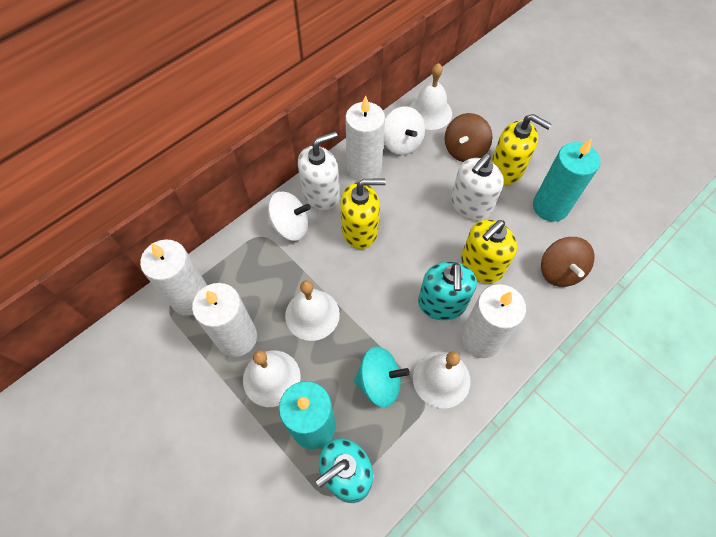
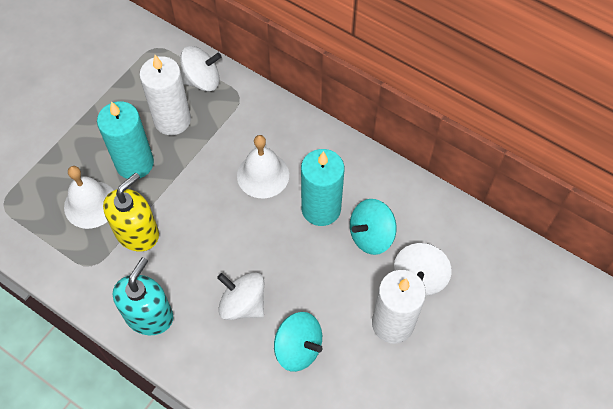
brown spinning top: [445,113,492,162] [541,237,594,287] = 2 -> none = 0
turquoise soap dispenser: [315,438,373,503] [418,262,477,320] = 2 -> [113,257,173,335] = 1
turquoise spinning top: [354,346,410,408] = 1 -> [274,312,323,372] [350,199,397,255] = 2
white bell: [243,350,301,407] [285,280,340,341] [409,63,452,130] [413,351,470,408] = 4 -> [64,166,114,229] [237,135,289,198] = 2
white candle: [140,239,207,316] [192,283,257,357] [345,96,385,182] [461,284,526,358] = 4 -> [139,55,191,135] [372,270,426,344] = 2
white soap dispenser: [298,131,340,210] [451,154,504,220] = 2 -> none = 0
white spinning top: [268,191,311,241] [384,106,425,155] = 2 -> [180,46,222,92] [217,272,264,320] [394,243,452,296] = 3
yellow soap dispenser: [340,178,386,249] [461,220,517,283] [491,114,552,185] = 3 -> [103,173,159,252] = 1

